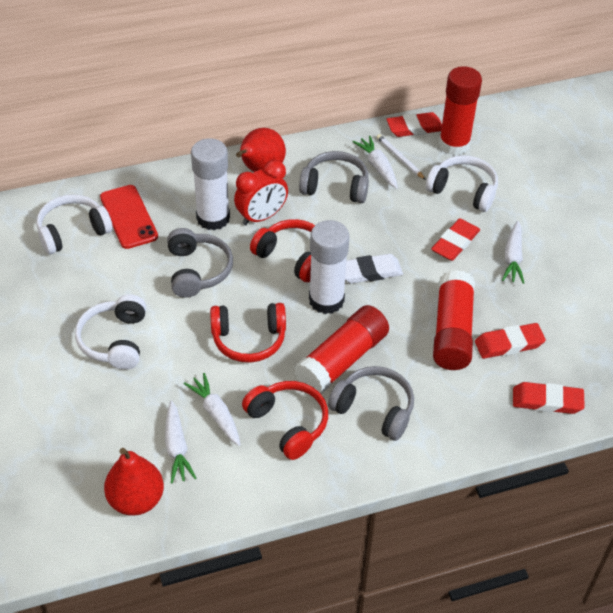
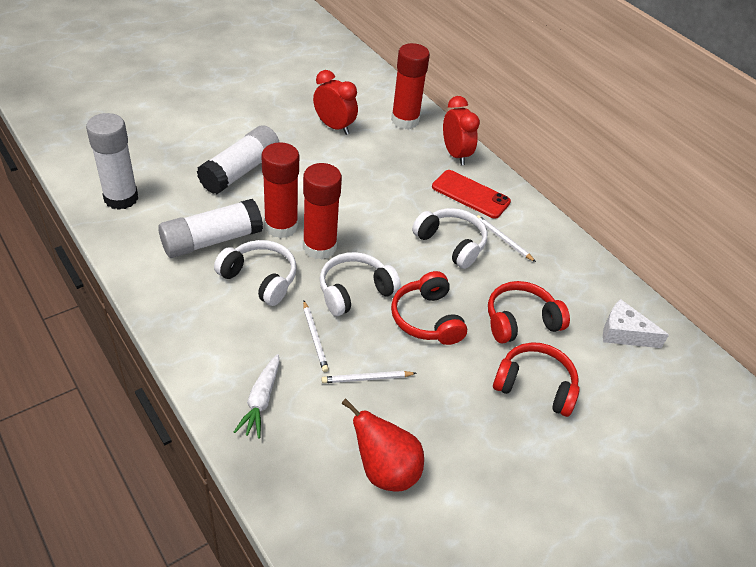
grey headphones: [167,228,233,298] [299,151,369,203] [328,366,414,441] = 3 -> none = 0
red clock: [234,160,288,225] = 1 -> [313,70,358,135] [443,96,480,165] = 2
red eraser: [386,112,442,137] [431,218,480,261] [475,323,546,359] [513,382,585,414] = 4 -> none = 0
red pear: [104,448,164,516] [236,128,286,172] = 2 -> [341,398,424,492] = 1
white carrot: [165,400,197,484] [183,373,240,446] [353,136,398,189] [502,221,524,284] = 4 -> [234,354,280,438] = 1
white cheese: none = 0 -> [603,299,669,348] = 1
white eraser: [345,254,403,284] = 1 -> none = 0
white glue stick: [191,138,230,230] [309,220,349,314] = 2 -> [86,113,138,210] [158,199,263,258] [197,125,279,194] = 3
white pencil: [377,134,426,180] = 1 -> [303,301,329,372] [322,371,416,383] [477,215,536,262] = 3

